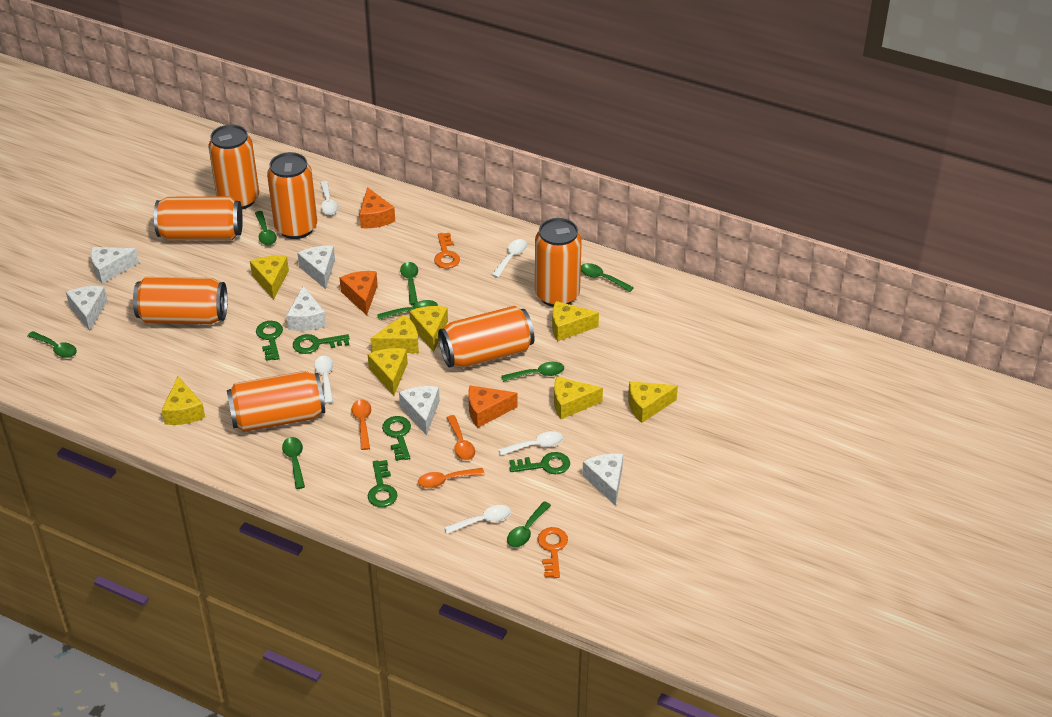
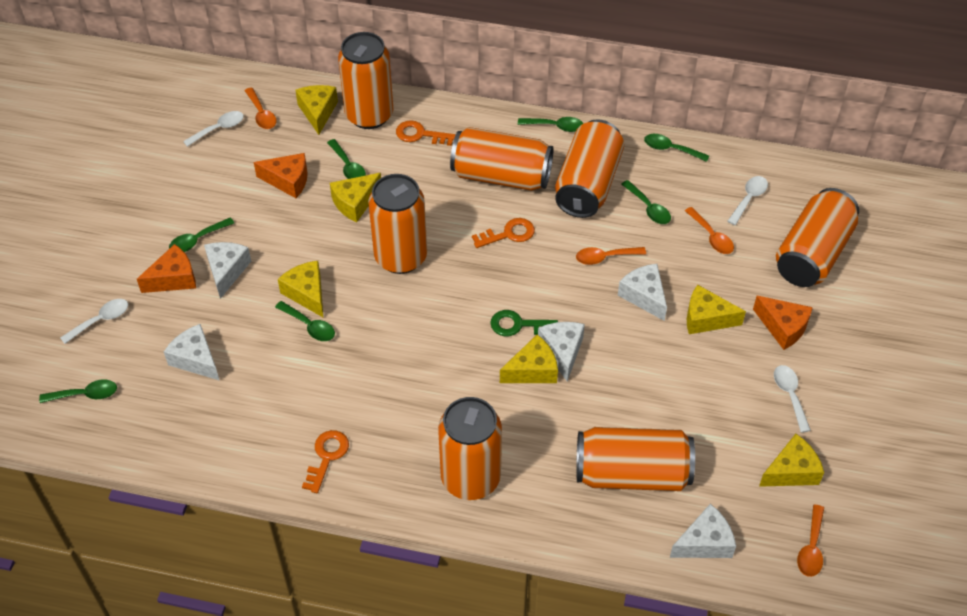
green key: [256,321,283,361] [293,334,349,354] [368,460,397,507] [382,416,411,461] [510,452,570,474] = 5 -> [490,310,558,336] = 1
green spoon: [27,331,77,358] [255,211,277,245] [282,437,305,489] [377,300,438,320] [400,262,418,305] [502,362,564,382] [507,501,551,547] [581,263,634,292] = 8 -> [39,380,117,403] [169,218,234,252] [275,301,335,341] [327,139,366,179] [518,117,583,132] [621,180,671,224] [644,134,709,162] = 7
orange key: [434,233,460,268] [538,527,568,578] = 2 -> [302,430,349,493] [396,120,456,146] [472,218,535,248] = 3
orange spoon: [352,399,371,450] [418,468,485,488] [446,415,475,460] = 3 -> [245,87,277,129] [576,247,646,265] [685,207,734,254] [797,504,824,577] = 4
white cheese: [66,286,108,331] [91,247,139,284] [286,286,326,331] [297,246,335,289] [399,386,440,435] [582,453,623,506] = 6 -> [164,324,220,381] [204,242,251,299] [538,322,585,382] [618,264,667,321] [670,504,736,558] = 5
white spoon: [314,356,334,404] [320,181,338,215] [444,505,511,534] [492,239,527,278] [498,431,563,456] = 5 -> [60,299,128,344] [183,111,244,147] [727,176,768,225] [774,365,811,433] = 4
yellow cheese: [162,376,205,425] [250,256,289,300] [368,348,408,396] [370,315,419,353] [409,306,448,352] [552,301,599,341] [554,377,603,419] [628,381,678,423] = 8 -> [278,261,323,317] [295,85,338,135] [330,173,381,222] [500,334,558,383] [687,285,746,334] [759,434,824,487] = 6

